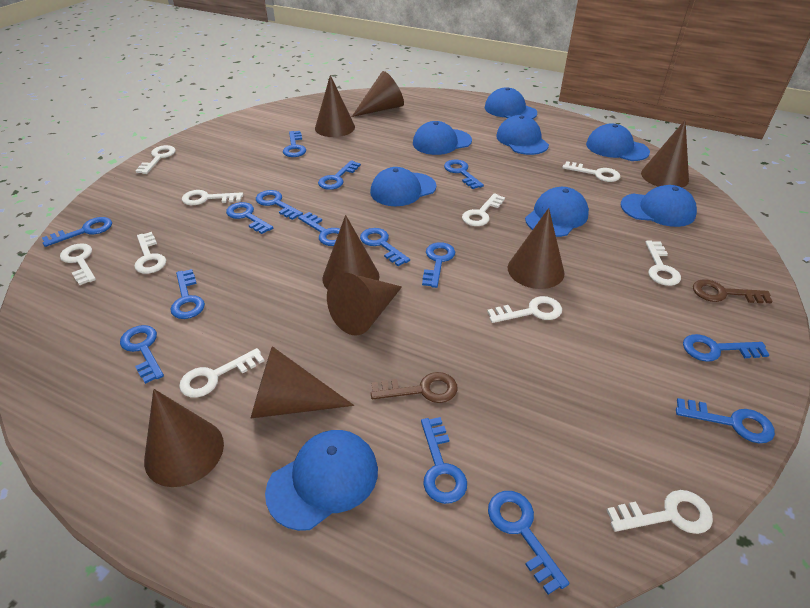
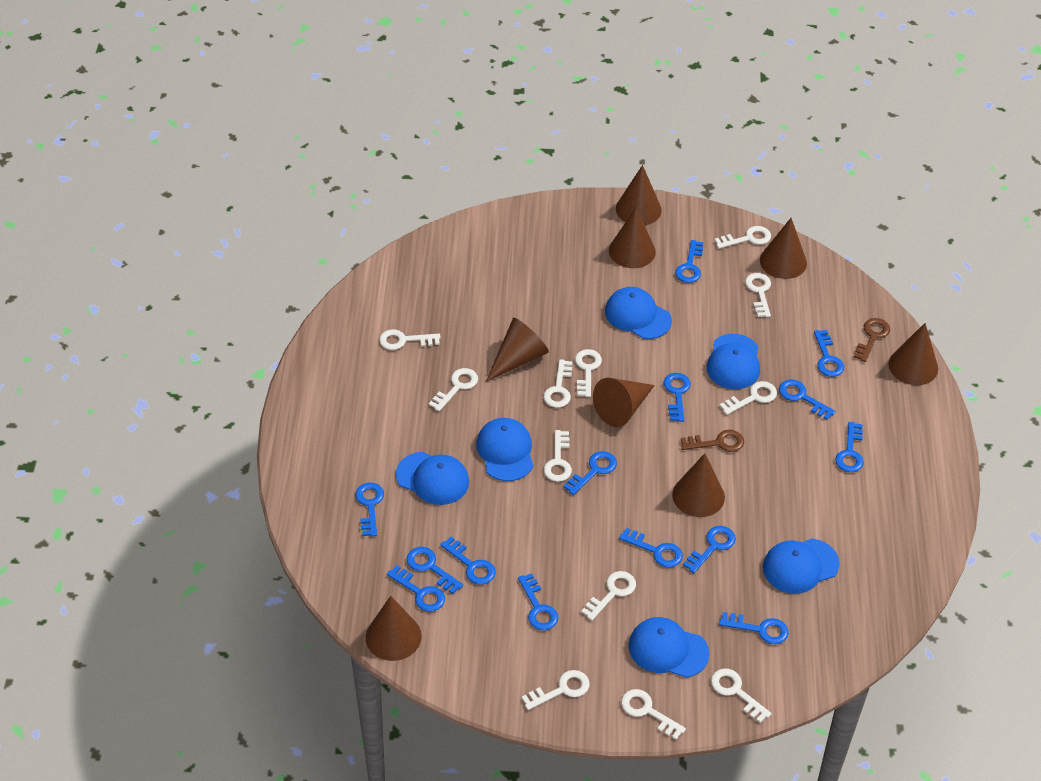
blue cap: [265,430,378,531] [370,167,436,206] [413,121,472,155] [485,87,537,119] [496,115,549,155] [525,187,589,237] [586,123,650,161] [621,185,697,227] = 8 -> [396,452,469,505] [476,418,533,481] [605,287,672,339] [629,617,709,678] [707,334,760,389] [763,538,840,594] = 6
blue key: [42,217,112,247] [120,325,164,384] [170,269,205,319] [226,202,273,234] [256,190,303,220] [283,131,306,157] [298,212,340,246] [318,160,361,190] [360,228,410,266] [421,417,467,504] [422,242,455,288] [444,160,484,189] [488,491,569,595] [676,398,775,443] [683,334,770,362] = 15 -> [355,483,384,536] [387,565,445,612] [407,547,463,594] [440,536,496,585] [518,573,558,630] [564,451,617,495] [619,528,683,567] [664,373,691,422] [675,240,704,283] [683,526,736,573] [719,612,789,644] [779,380,836,420] [814,330,844,377] [835,422,864,472] = 14
white key: [60,243,96,285] [134,232,166,274] [136,145,176,174] [179,348,264,398] [182,190,243,205] [462,193,505,226] [487,296,562,323] [562,161,620,182] [607,490,713,534] [646,240,681,286] = 10 -> [379,329,441,350] [429,368,478,411] [522,670,590,710] [543,359,573,408] [544,430,572,482] [575,349,602,397] [581,571,636,621] [621,689,686,740] [711,668,771,723] [715,226,771,249] [720,381,777,415] [745,273,771,317] = 12

